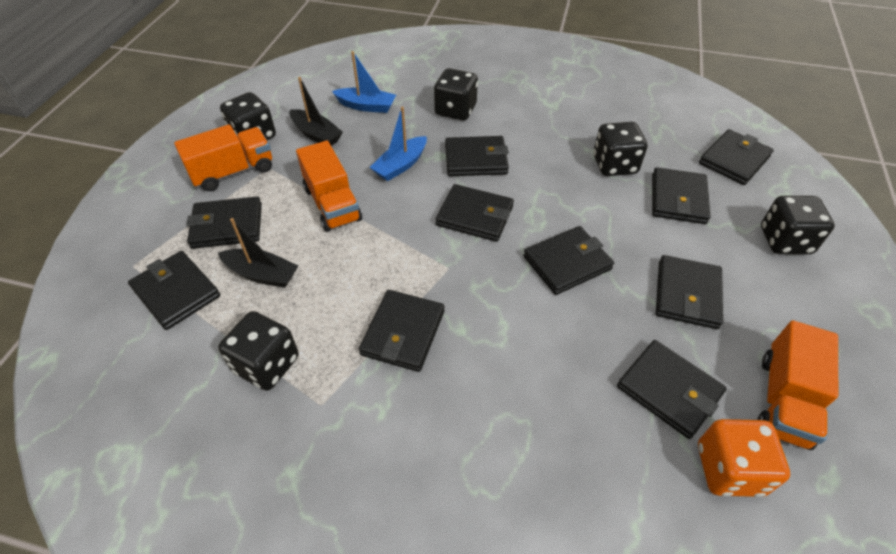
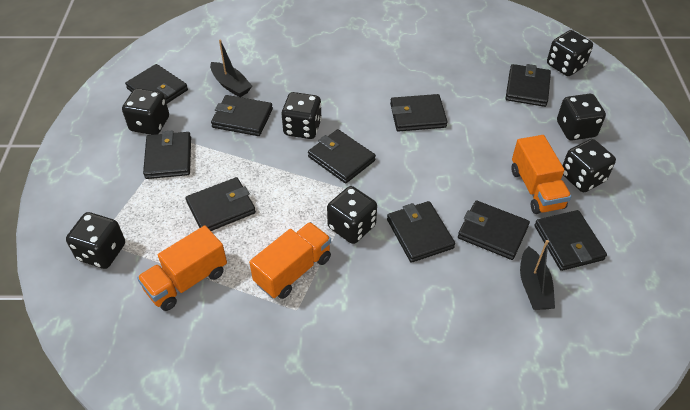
black dice: [218,311,299,391] [220,92,276,140] [434,68,478,121] [593,122,648,176] [761,196,835,254] = 5 -> [66,212,125,269] [122,88,169,135] [281,92,322,139] [327,186,377,244] [547,30,593,76] [557,94,606,140] [562,139,616,192] = 7
blue boat: [332,51,396,113] [370,106,427,181] = 2 -> none = 0
orange dice: [698,419,790,497] = 1 -> none = 0

